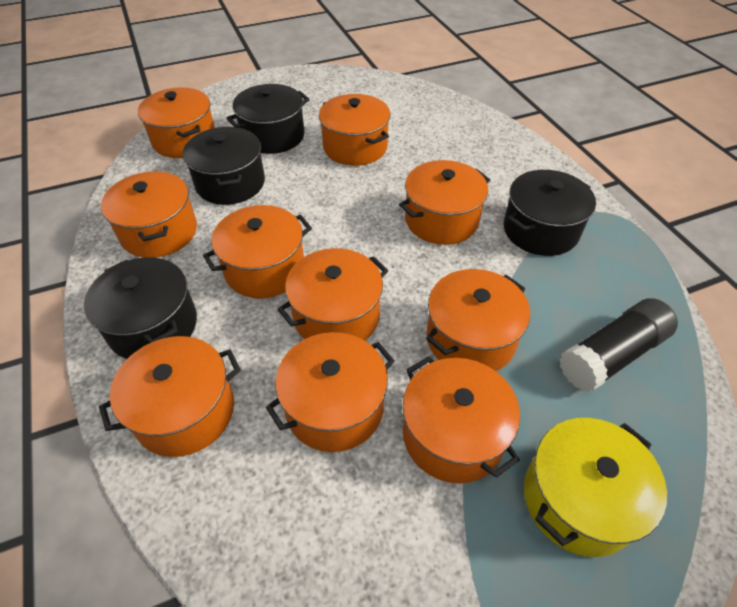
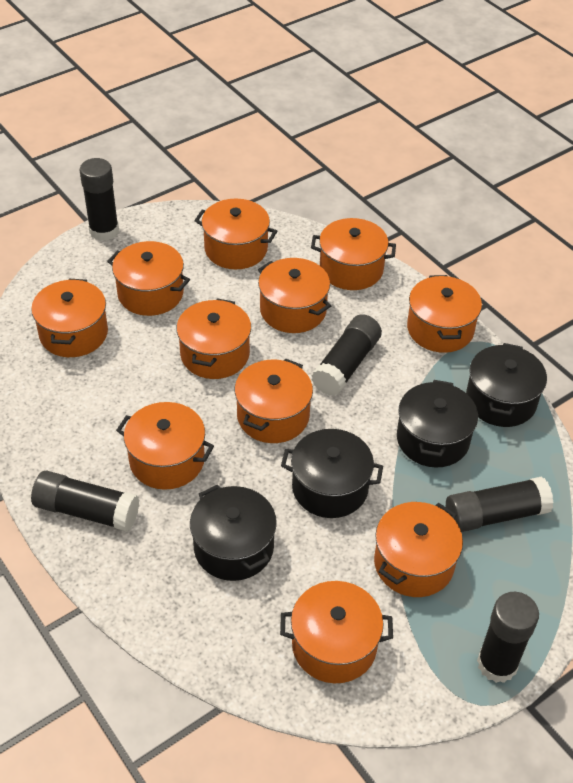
black glue stick: [559,298,678,392] = 1 -> [31,470,139,532] [80,158,119,241] [311,314,382,396] [446,476,554,532] [477,592,539,683] = 5
orange pot: [99,336,241,457] [101,171,197,258] [138,87,215,158] [203,205,312,298] [266,332,395,452] [277,248,388,341] [319,94,390,166] [399,160,490,245] [403,356,520,483] [426,269,530,371] = 10 -> [31,279,108,357] [107,241,190,316] [116,402,214,490] [177,298,251,379] [194,199,277,269] [235,358,313,443] [258,258,331,333] [280,581,393,683] [311,218,396,290] [374,502,463,597] [407,275,482,353] = 11
yellow pot: [524,418,667,557] = 1 -> none = 0

